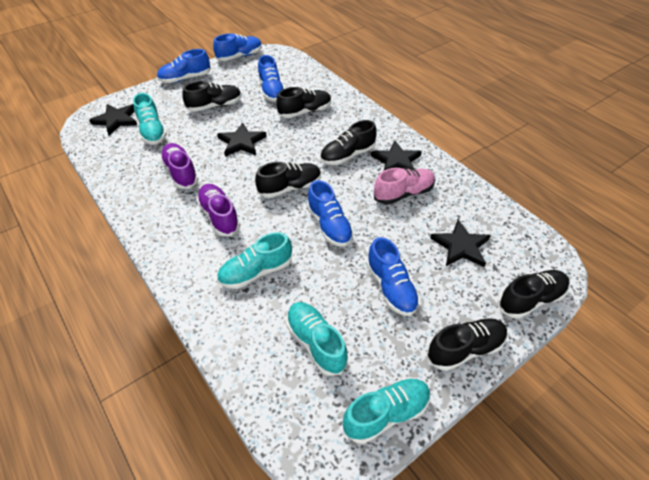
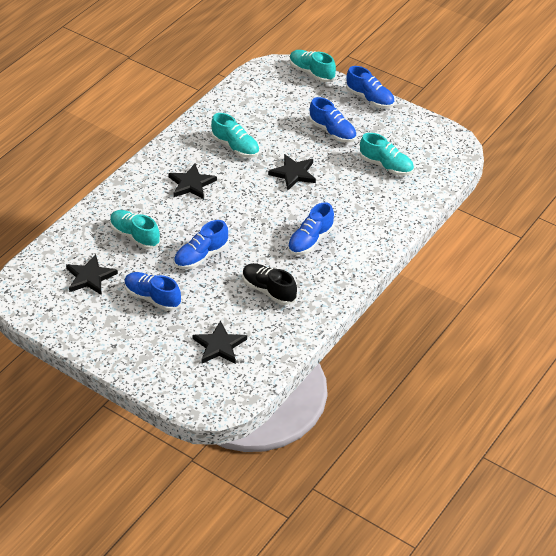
black shoe: [182,81,242,112] [255,162,321,198] [276,87,331,118] [320,120,377,165] [427,318,508,371] [498,270,570,319] = 6 -> [243,263,297,305] = 1
pink shoe: [374,168,435,204] = 1 -> none = 0
purple shoe: [160,143,199,189] [196,184,240,236] = 2 -> none = 0

